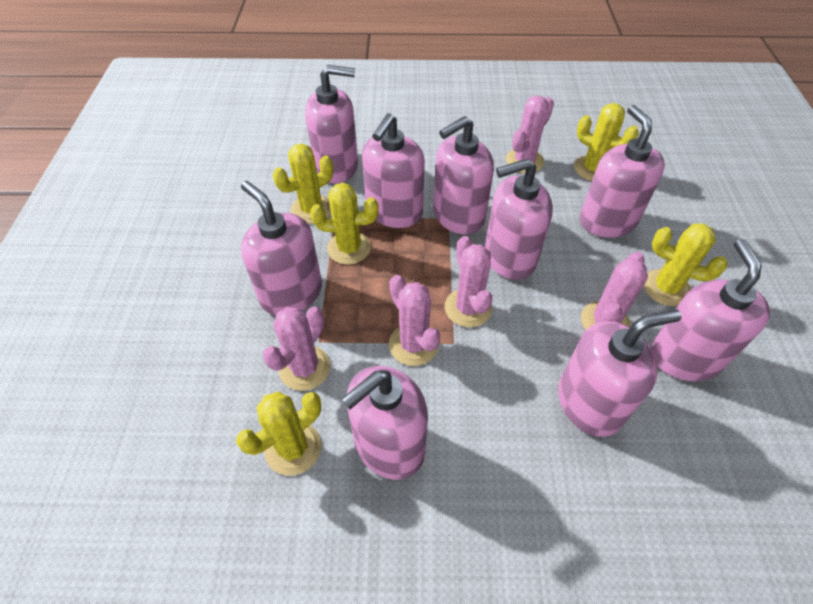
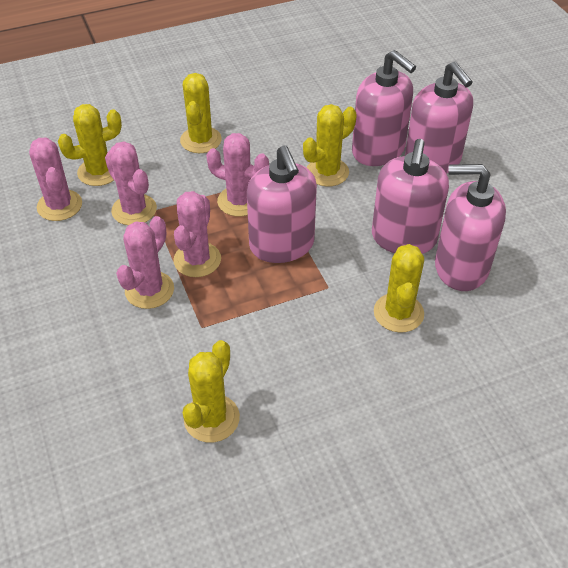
pink soap dispenser: [241,181,322,315] [305,65,358,184] [341,366,428,480] [362,113,425,228] [433,116,494,234] [485,158,553,280] [558,309,682,437] [580,105,665,238] [651,239,770,381] = 9 -> [247,145,317,263] [352,50,416,166] [372,139,449,254] [405,62,473,174] [435,164,506,291] = 5

